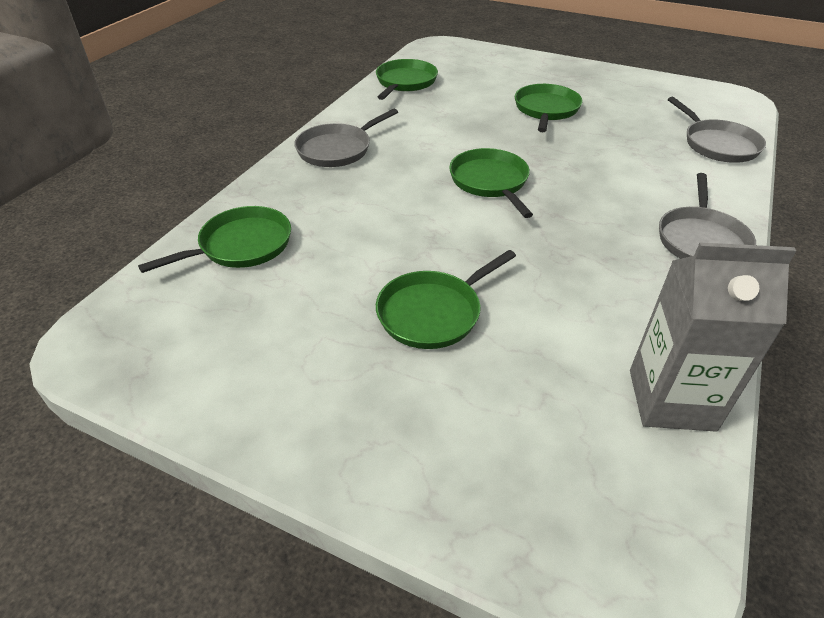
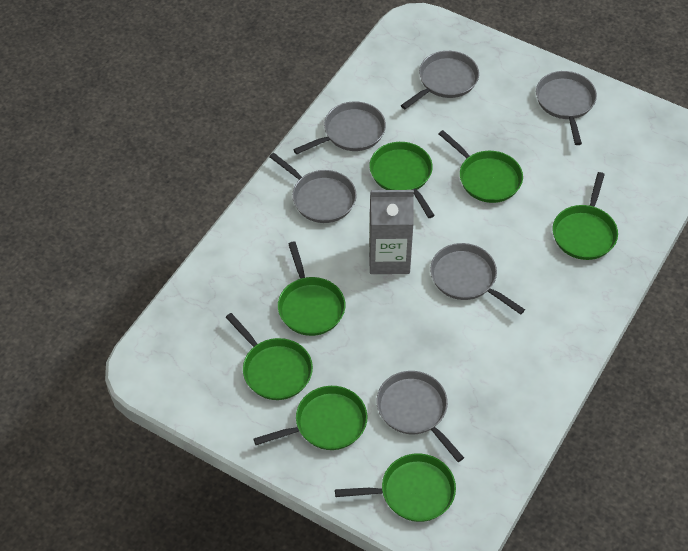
green pan: [138,206,291,273] [376,59,438,100] [376,250,516,349] [449,148,533,218] [515,84,583,132] = 5 -> [226,313,313,400] [254,386,367,450] [278,241,345,336] [335,453,456,522] [369,142,435,218] [439,130,523,203] [552,172,618,260] = 7
grey pan: [294,108,398,167] [659,173,756,259] [668,97,766,163] = 3 -> [269,153,357,223] [293,101,386,154] [377,371,464,462] [401,51,479,109] [430,243,525,315] [536,71,597,145] = 6

